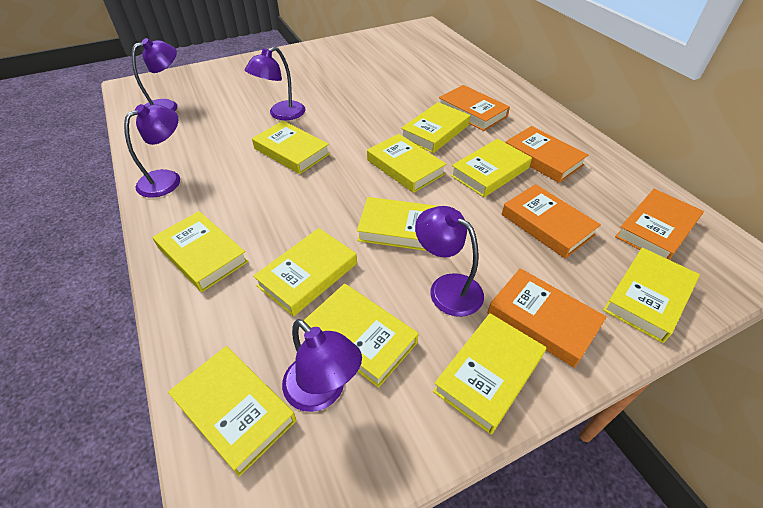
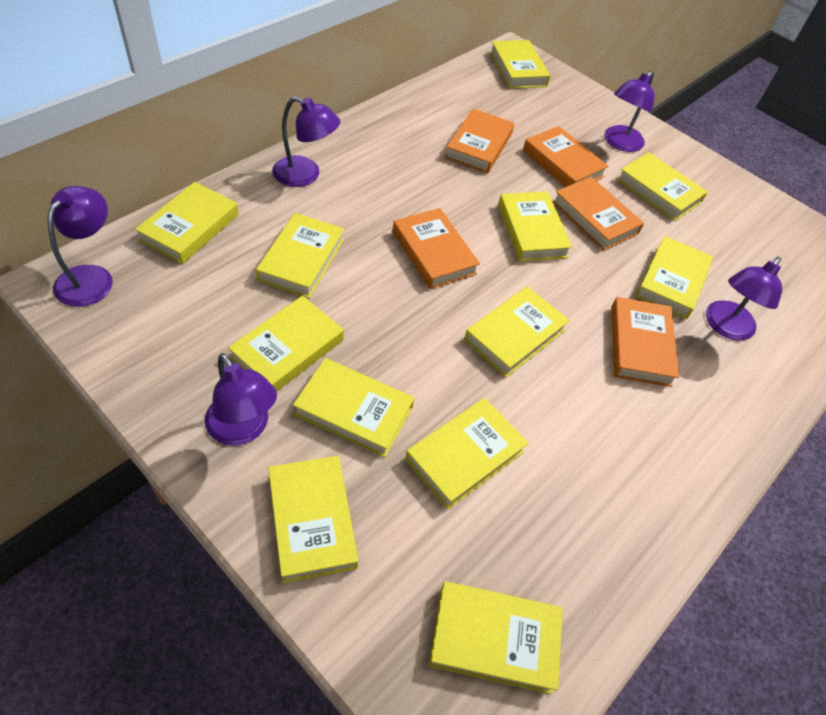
yellow book: [153,211,249,292] [168,346,296,477] [252,121,330,174] [253,228,357,316] [303,283,419,388] [357,197,437,251] [367,134,446,193] [401,102,470,153] [433,313,546,434] [450,139,532,197] [603,247,700,343] = 11 -> [135,182,239,264] [228,296,344,391] [256,213,344,298] [268,456,358,583] [293,358,415,457] [405,398,529,509] [429,581,563,694] [464,286,570,377] [490,40,550,89] [498,191,572,261] [617,152,708,221] [635,236,713,319] = 12

